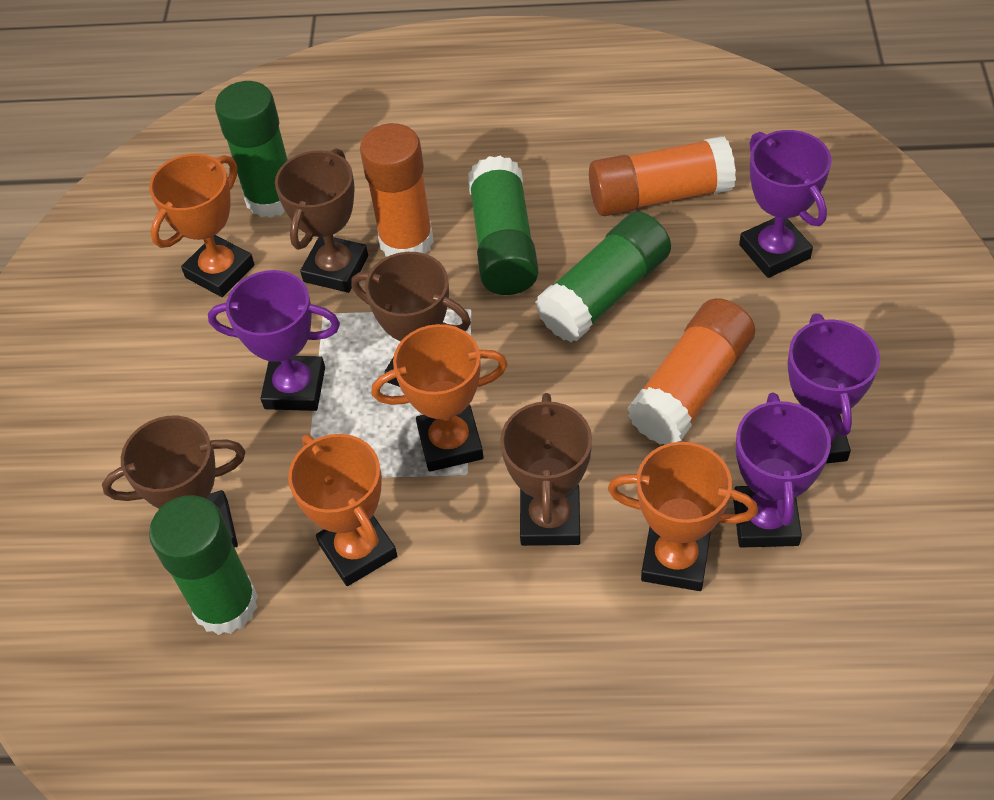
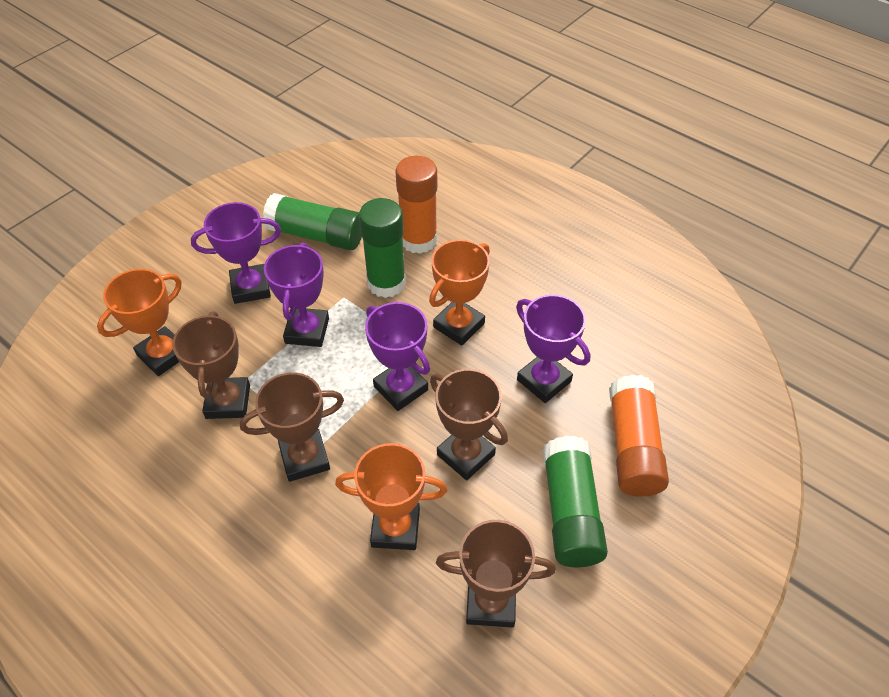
green glue stick: [149,495,258,635] [215,81,288,218] [468,156,539,295] [535,212,671,342] = 4 -> [263,193,362,250] [359,198,406,298] [543,436,608,567] = 3
orange glue stick: [360,123,434,257] [589,136,736,216] [627,298,755,445] = 3 -> [395,156,437,254] [609,375,669,497] = 2
orange trophy: [149,154,255,297] [288,434,397,586] [371,324,508,472] [608,442,758,591] = 4 -> [97,269,182,376] [335,443,447,550] [429,240,490,346] = 3

